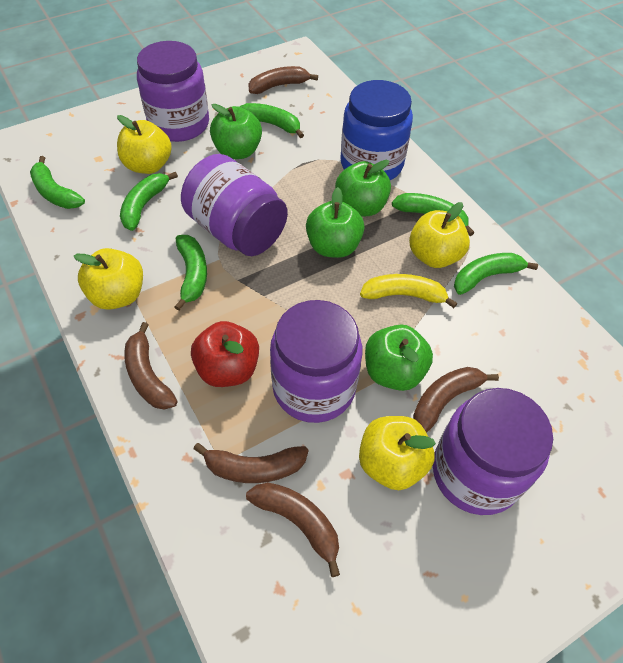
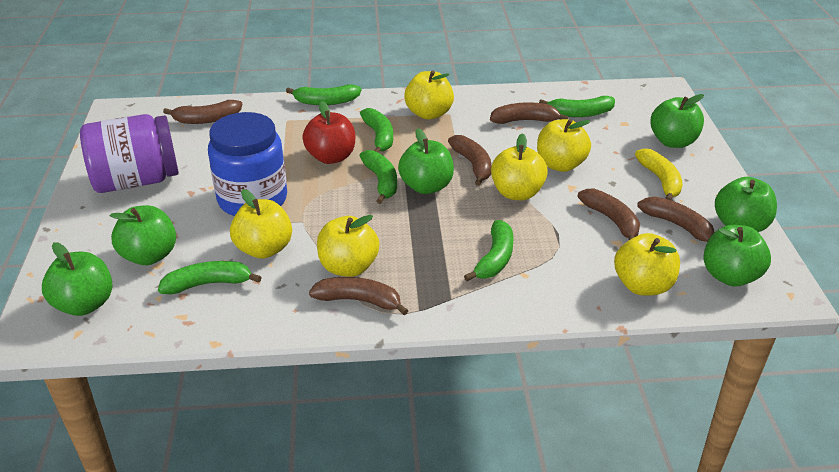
brown banana: [124,322,177,409] [194,443,309,483] [246,482,340,577] [248,66,318,94] [413,367,499,433] = 5 -> [163,100,242,124] [309,277,408,315] [448,135,492,186] [490,102,569,124] [577,189,640,241] [637,197,715,242] = 6
green apple: [210,104,262,159] [306,187,364,258] [335,160,391,216] [365,324,433,391] = 4 -> [42,242,112,316] [110,205,176,265] [398,128,454,194] [650,94,704,148] [703,225,771,286] [715,177,777,232] = 6
purple jar: [137,41,209,142] [181,154,288,256] [270,300,362,423] [433,388,553,515] = 4 -> [80,114,179,193] = 1
yellow apple: [74,248,143,310] [117,115,172,174] [359,416,436,490] [409,202,470,268] = 4 -> [230,189,292,259] [317,215,379,277] [404,70,454,119] [491,133,548,200] [537,119,591,172] [614,233,680,296] = 6

